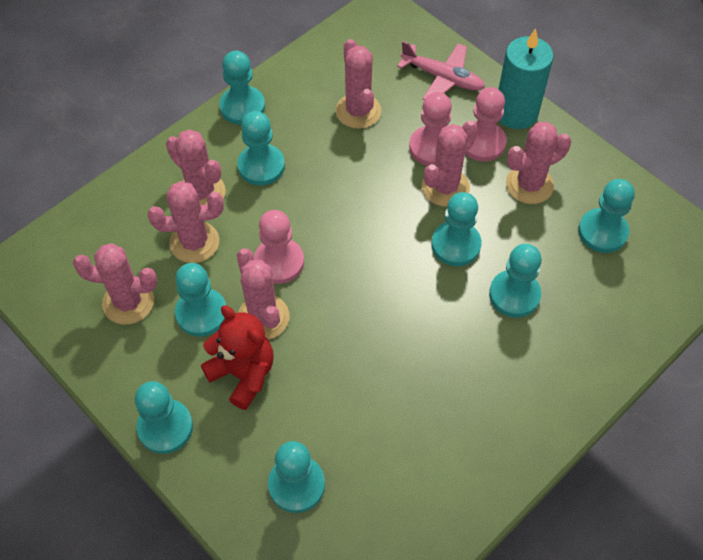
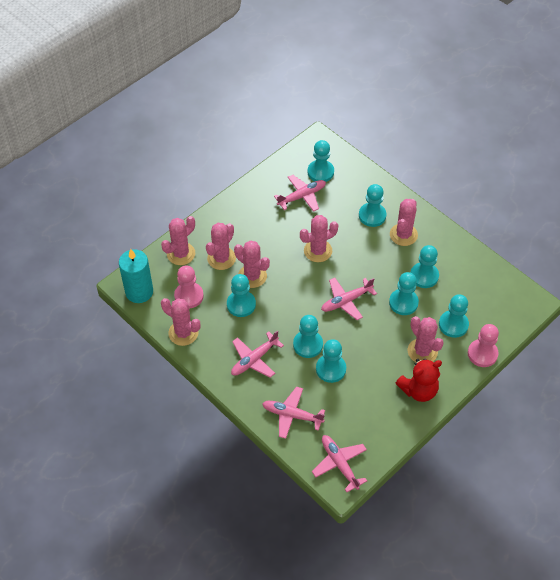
pink pawn: [254,210,304,284] [409,92,452,166] [465,87,507,161] = 3 -> [174,265,204,308] [468,324,499,367] = 2
pink plane: [397,41,485,100] = 1 -> [231,330,284,378] [262,387,325,439] [274,175,326,212] [312,435,367,492] [321,278,377,320] = 5

